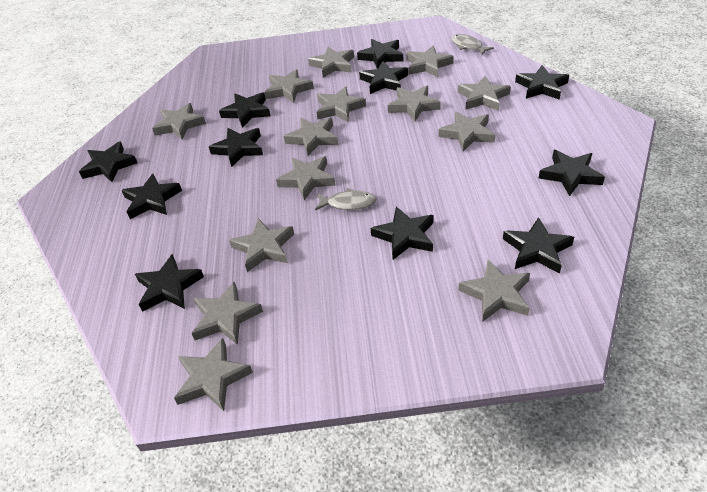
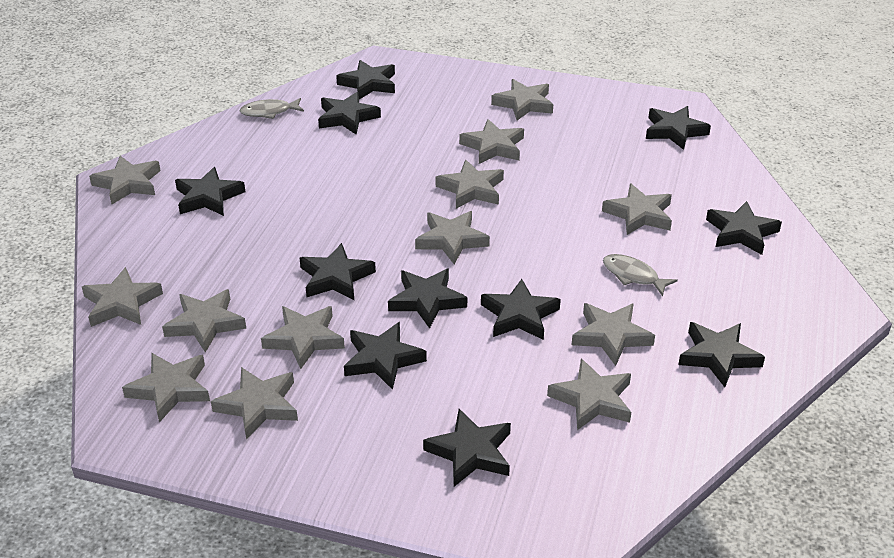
grey star: [152,103,206,140] [174,338,253,411] [192,282,263,345] [229,218,294,272] [265,69,314,103] [276,156,336,200] [284,118,338,156] [308,47,354,78] [316,86,366,122] [388,86,441,122] [407,45,454,77] [439,111,495,152] [458,76,511,111] [458,259,530,322] = 14 -> [82,267,163,327] [89,156,161,204] [122,353,210,422] [162,289,246,352] [211,367,298,440] [261,306,345,369] [415,211,490,264] [436,160,504,209] [459,119,524,164] [491,79,553,120] [547,359,631,430] [572,303,655,366] [602,183,672,235] = 13

